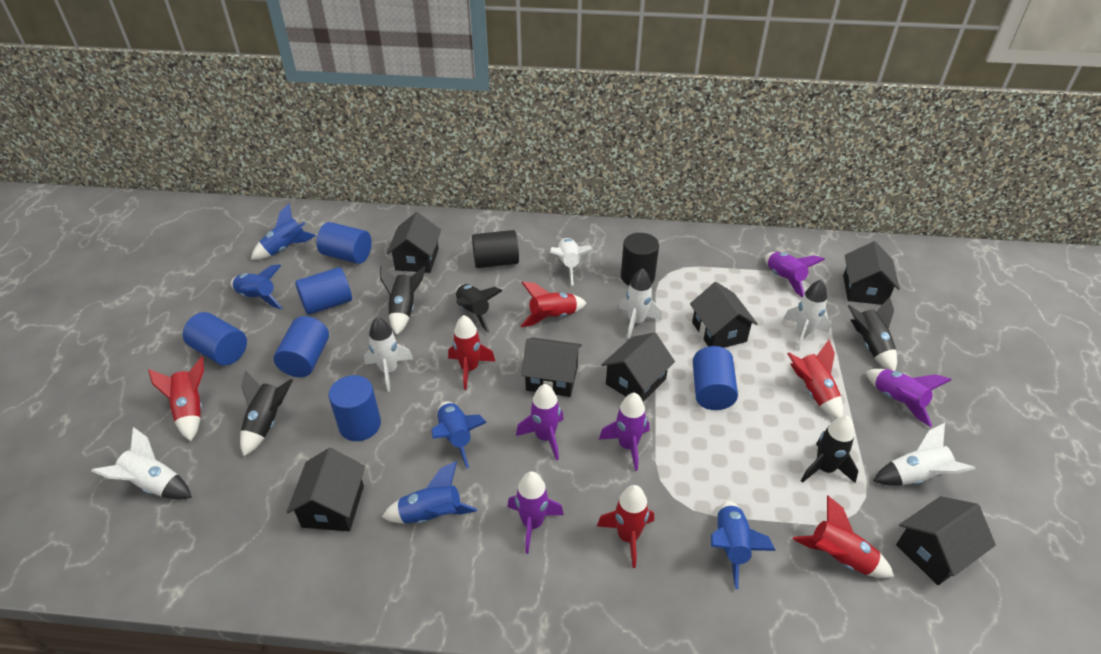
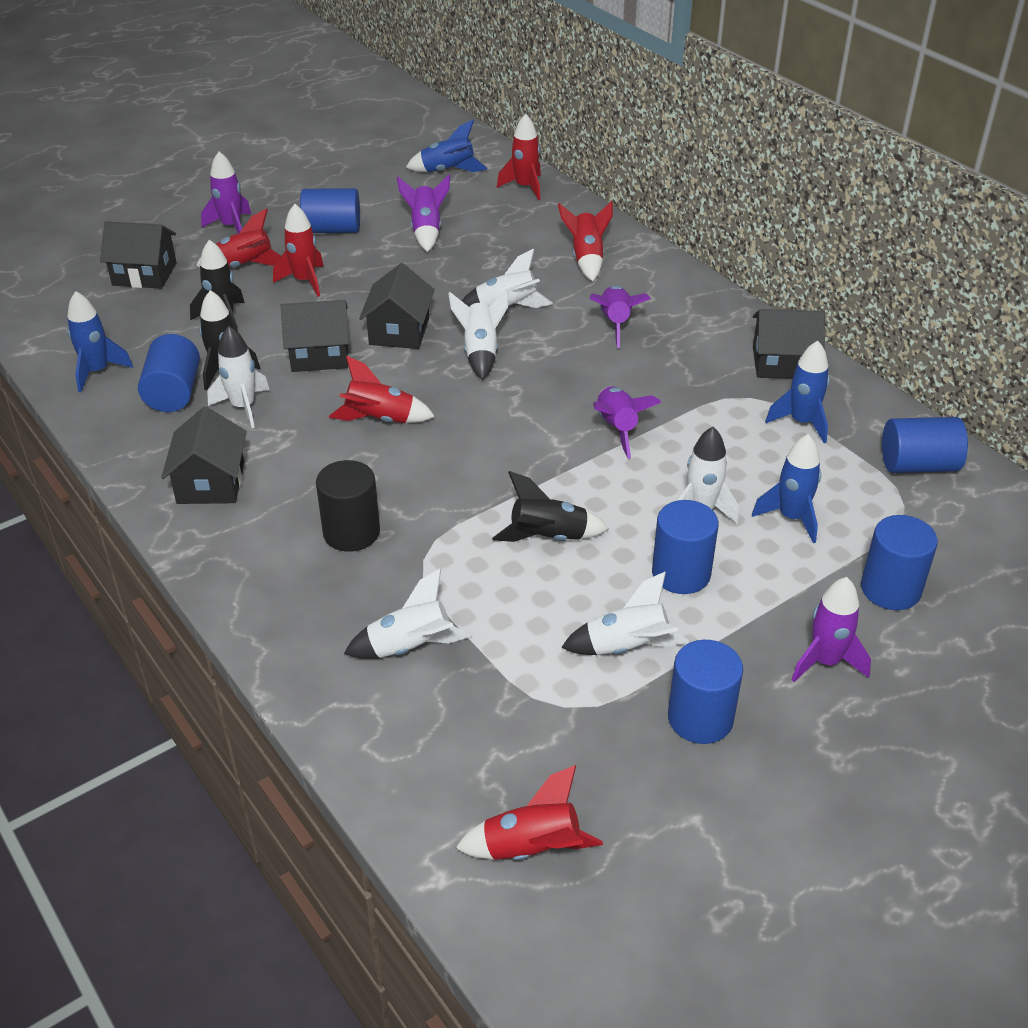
black cylinder: [472,230,519,268] [621,233,659,286] = 2 -> [316,460,380,552] = 1
black house: [287,448,365,531] [387,212,441,273] [521,338,582,397] [601,332,675,402] [690,282,758,348] [843,241,900,305] [896,496,996,585] = 7 -> [100,221,177,289] [161,406,247,504] [281,300,349,372] [359,263,435,349] [753,309,825,379] = 5
black rocket: [240,370,293,456] [380,266,425,335] [456,284,502,333] [801,416,858,483] [848,297,897,371] = 5 -> [190,240,245,332] [199,290,261,391] [492,471,608,542] = 3
blue rocket: [231,264,283,309] [251,203,316,260] [382,461,477,524] [431,401,487,468] [711,501,776,589] = 5 -> [67,291,133,392] [406,120,488,172] [752,434,821,543] [765,341,830,443] = 4

